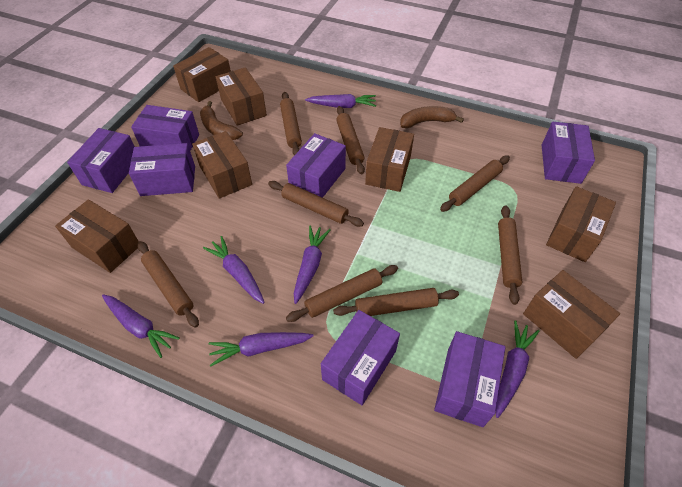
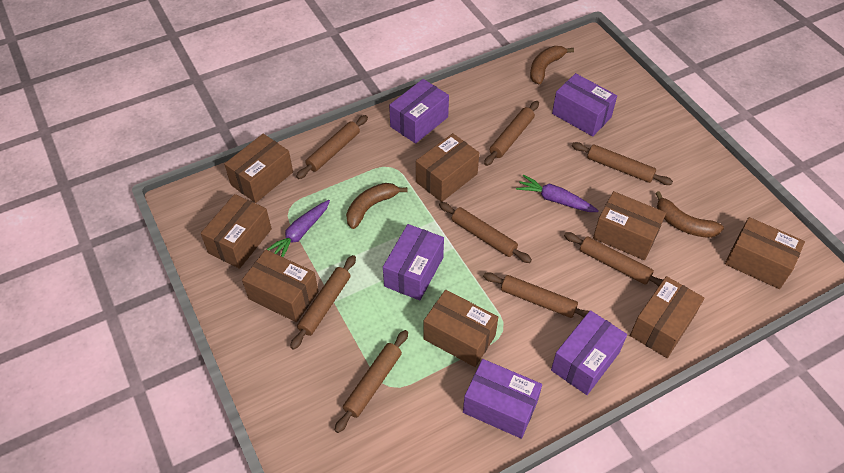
brown banana: [200,101,243,140] [400,106,464,128] = 2 -> [346,183,408,229] [530,46,574,84] [655,191,724,238] = 3
brown box: [55,199,139,273] [173,47,231,102] [192,131,252,199] [216,67,267,126] [365,127,414,192] [523,270,620,359] [546,186,616,262] = 7 -> [201,194,272,269] [224,134,293,203] [242,250,319,322] [416,133,479,202] [423,290,498,367] [593,191,666,260] [630,276,704,358] [725,217,805,289] = 8
purple box: [67,128,135,193] [129,143,195,196] [131,105,199,151] [286,133,346,198] [321,310,400,405] [434,331,505,427] [542,122,595,184] = 7 -> [383,224,444,300] [389,79,449,144] [463,359,542,439] [551,310,627,395] [552,73,617,137] = 5
purple carrot: [102,294,180,358] [203,236,265,304] [208,332,314,366] [294,226,330,304] [305,94,376,108] [496,320,540,418] = 6 -> [266,200,330,257] [516,175,599,212] = 2

